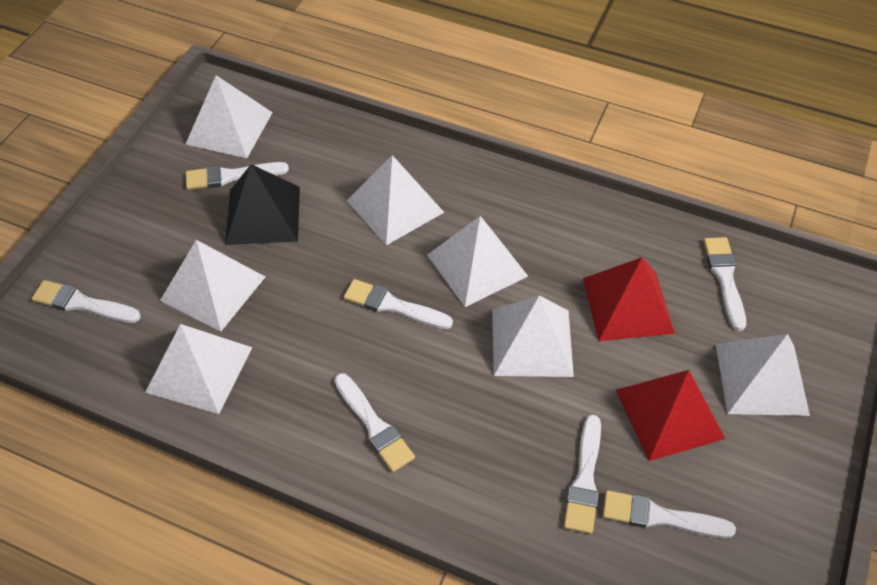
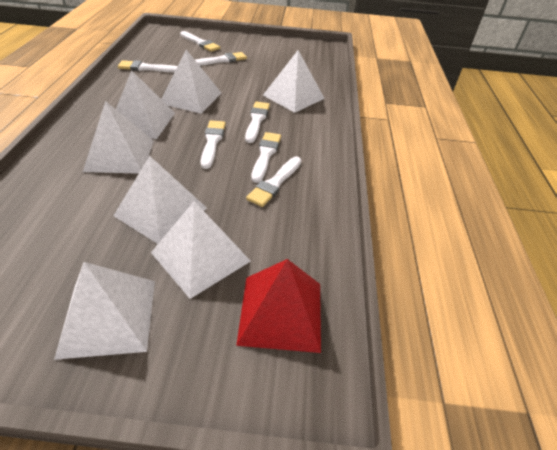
black pyramid: [225,164,300,245] = 1 -> none = 0
red pyramid: [583,257,675,341] [616,370,725,461] = 2 -> [236,259,321,353] = 1

